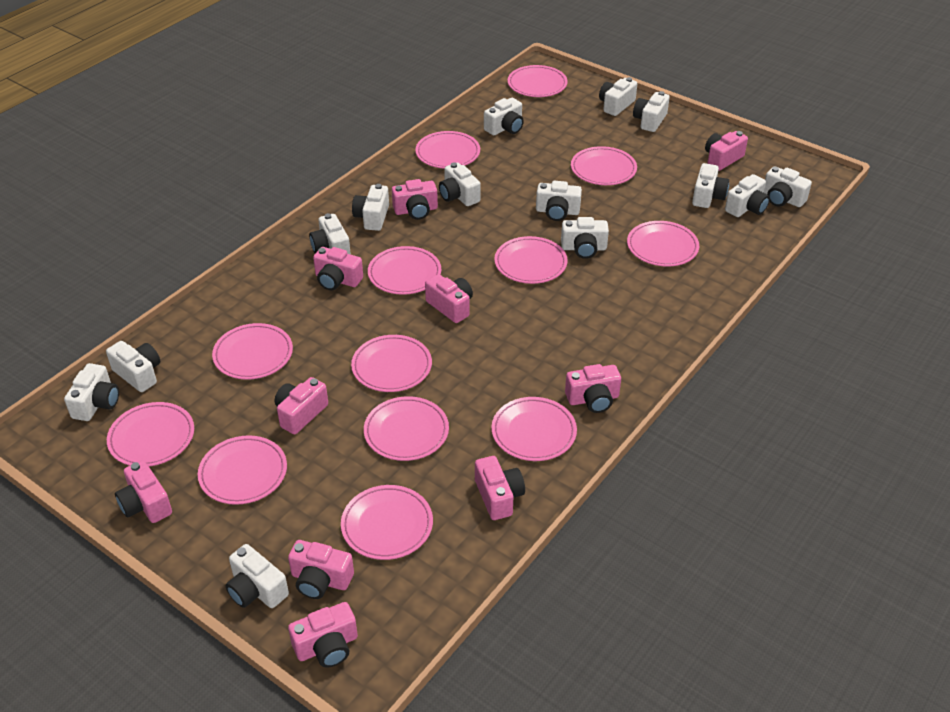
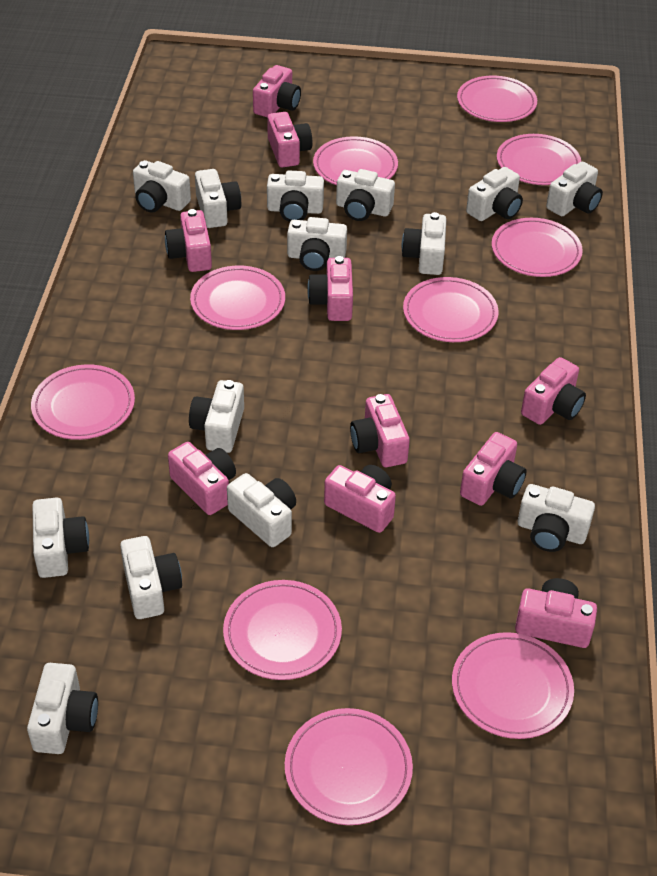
pink plate: [107,402,194,467] [198,435,287,505] [212,323,293,380] [341,485,433,560] [351,335,432,392] [364,396,449,461] [368,246,441,295] [415,131,480,169] [492,397,577,461] [494,236,568,284] [508,65,568,97] [571,146,637,185] [627,221,699,267] = 13 -> [31,364,135,440] [190,266,285,330] [223,580,342,680] [285,708,413,825] [313,136,398,185] [403,277,498,342] [452,632,574,739] [457,76,537,122] [492,218,583,277] [497,134,581,185] = 10

